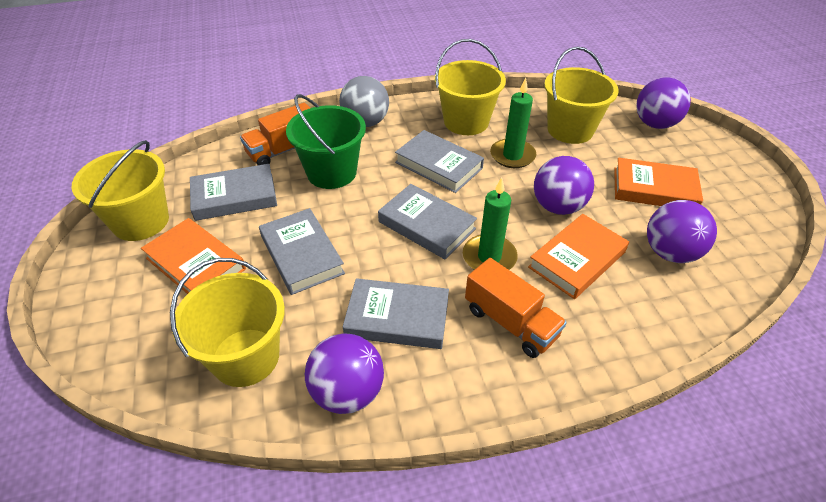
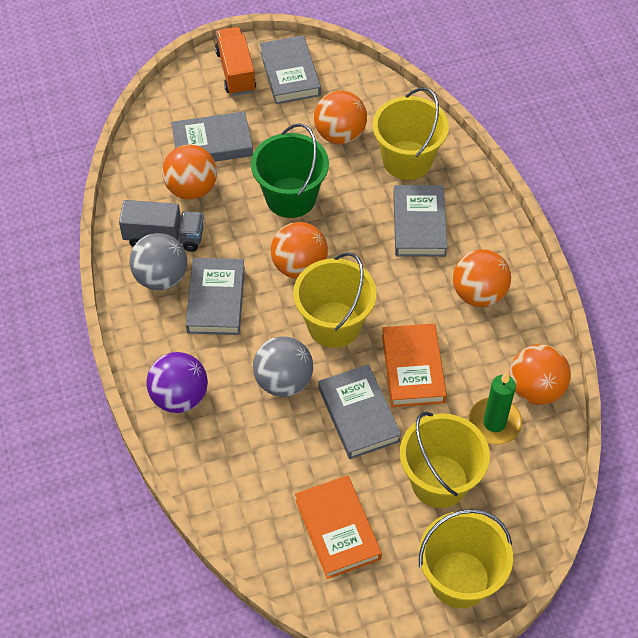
green candle: [463,177,518,270] [490,78,536,168] = 2 -> [468,372,522,445] = 1
grey ball: [339,76,389,127] = 1 -> [129,233,187,290] [253,336,313,397] = 2
grey truck: none = 0 -> [119,200,204,252] = 1
orange ball: none = 0 -> [162,144,217,200] [271,222,328,279] [314,91,367,144] [453,249,511,307] [509,344,571,405] = 5
orange book: [141,218,246,294] [528,214,629,299] [614,158,703,206] = 3 -> [295,475,382,579] [382,323,447,407] = 2
orange truck: [240,103,310,165] [465,258,567,358] = 2 -> [215,27,256,96] = 1
purple ball: [305,333,384,414] [534,156,594,215] [636,77,691,129] [647,200,717,263] = 4 -> [146,352,208,413] = 1

